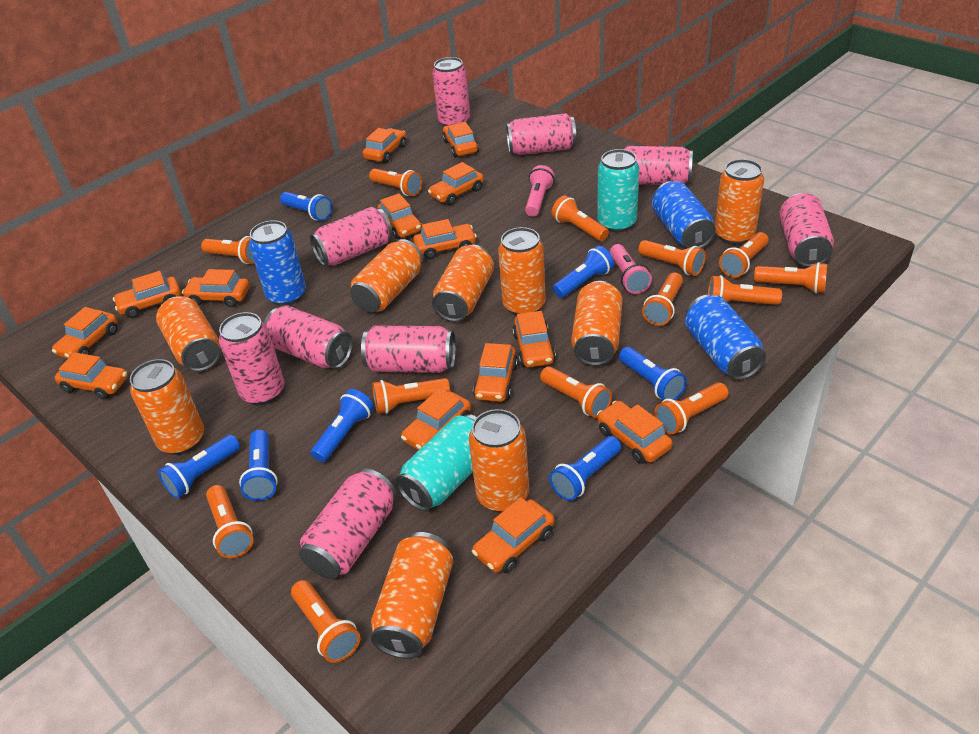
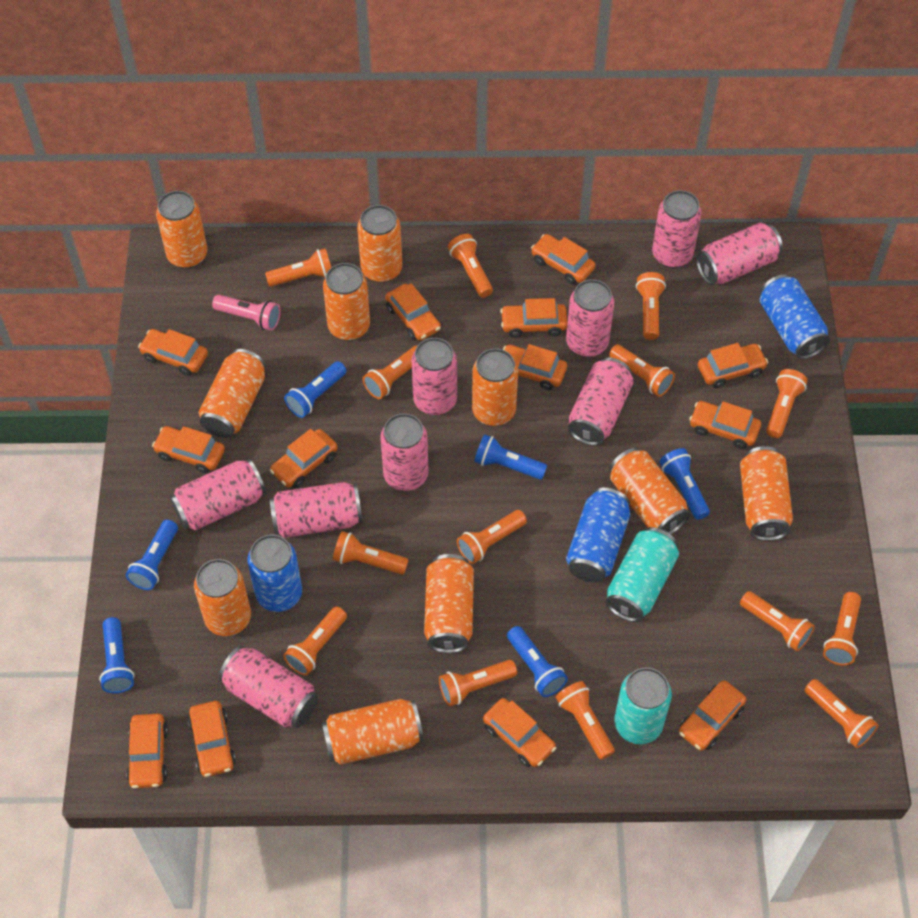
blue flashlight: [158,435,240,498] [239,430,278,501] [280,192,332,221] [311,389,374,462] [549,436,621,501] [553,246,614,298] [619,347,687,400] = 7 -> [99,617,135,693] [126,520,178,590] [284,361,346,418] [474,434,547,480] [507,626,568,697] [659,448,710,520] = 6
orange can: [130,359,204,455] [156,297,220,372] [350,239,423,313] [371,532,453,659] [432,245,494,322] [469,409,529,513] [498,227,546,316] [571,281,622,366] [715,159,764,245] = 9 -> [156,191,207,269] [194,559,251,636] [199,349,266,438] [322,699,423,765] [323,263,370,341] [357,205,402,283] [424,554,474,653] [472,348,518,426] [609,448,691,534] [740,446,793,541] = 10
orange car: [52,307,118,359] [55,352,128,399] [113,271,181,318] [182,269,250,307] [362,128,406,163] [377,193,422,239] [401,388,471,450] [413,219,477,259] [428,162,484,205] [442,122,479,158] [472,497,555,573] [473,343,518,402] [512,311,556,367] [597,401,673,464] = 14 -> [126,714,168,789] [138,329,208,376] [152,426,225,473] [188,701,236,777] [270,429,338,488] [385,283,441,341] [483,698,556,767] [500,298,567,338] [503,344,567,390] [531,234,595,285] [679,680,746,751] [689,401,761,449] [698,343,768,388] = 13
orange flashlight: [201,236,255,264] [206,485,254,558] [291,580,361,663] [369,169,422,196] [372,378,450,414] [540,367,612,418] [551,196,609,241] [638,240,706,276] [642,273,683,326] [655,382,729,435] [708,275,782,305] [719,232,769,278] [754,262,827,294] = 13 -> [265,248,331,287] [283,606,347,676] [333,531,409,575] [363,345,418,399] [439,660,517,706] [448,234,493,298] [457,510,527,564] [556,681,615,760] [609,345,675,397] [636,272,666,340] [740,591,815,651] [766,369,808,438] [804,679,878,748] [823,592,861,666] = 14
pink flashlight: [525,165,555,217] [610,244,652,294] = 2 -> [212,295,281,331] = 1

